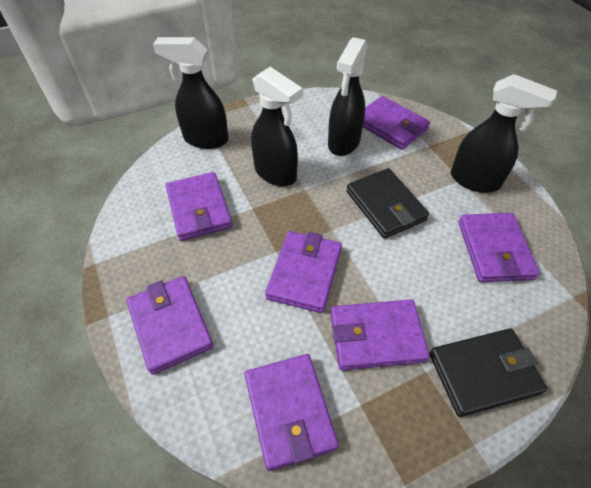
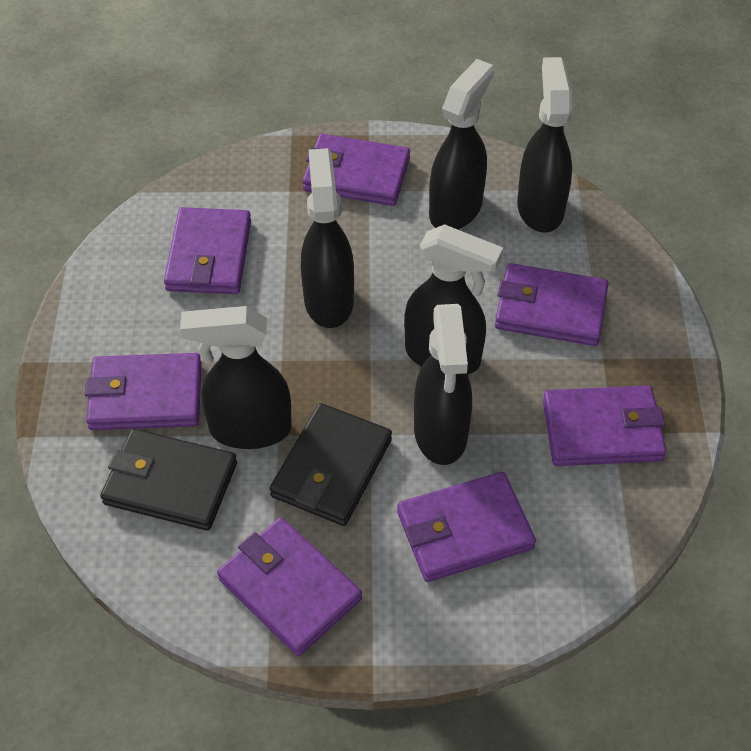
black spray bottle: [153,37,229,149] [251,67,303,186] [328,37,368,156] [451,74,557,193] = 4 -> [180,306,292,449] [301,148,354,328] [404,224,503,374] [414,304,472,465] [429,59,494,230] [517,57,573,233] = 6

